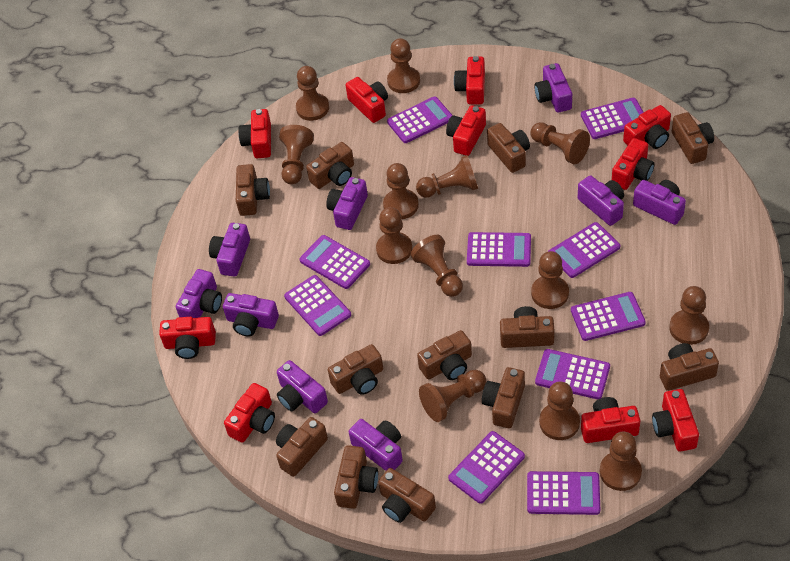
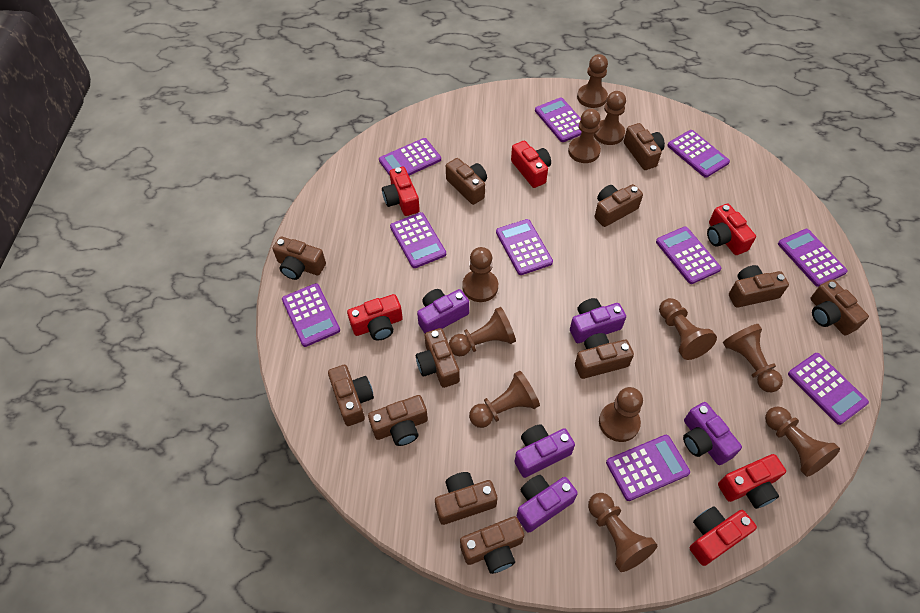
brown pawn: [279,125,314,185] [296,66,329,121] [376,207,413,264] [383,163,419,219] [387,38,420,93] [410,235,463,297] [416,155,478,198] [419,370,486,422] [530,122,590,164] [531,251,569,309] [539,382,580,440] [600,432,642,491] [669,286,709,345] = 13 -> [449,307,516,356] [462,247,498,302] [469,371,540,428] [568,109,601,163] [577,54,608,108] [588,493,657,572] [594,91,626,145] [599,387,643,442] [659,298,717,360] [723,324,783,392] [765,407,840,477] = 11
purple camera: [176,269,222,318] [209,223,250,277] [223,293,279,337] [277,360,328,413] [326,177,368,230] [349,419,403,471] [534,63,572,113] [578,175,624,226] [633,180,686,225] = 9 -> [417,289,469,333] [514,425,575,478] [517,475,578,533] [570,298,626,343] [683,402,742,465] = 5
red camera: [159,317,216,359] [224,383,275,443] [238,109,271,158] [346,77,388,123] [446,105,486,156] [454,56,485,104] [581,397,640,443] [612,138,655,190] [623,105,671,149] [652,389,699,452] = 10 -> [347,294,403,341] [382,166,420,216] [511,141,551,188] [690,506,757,566] [707,204,756,255] [718,454,786,509] = 6

